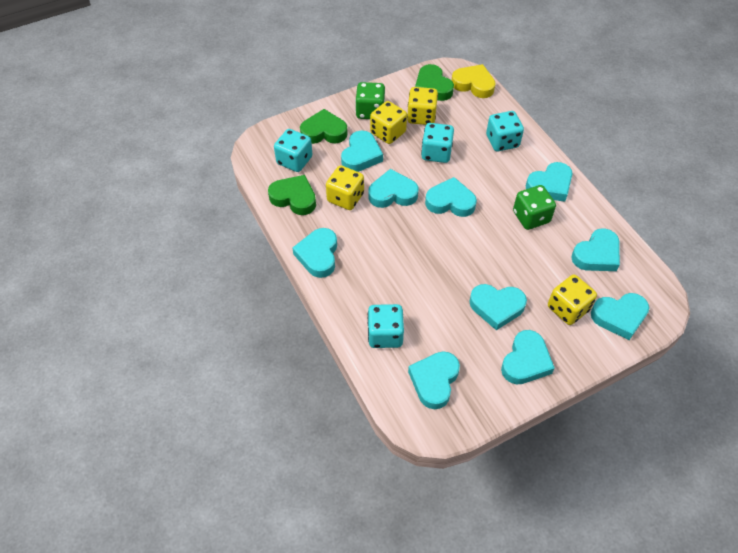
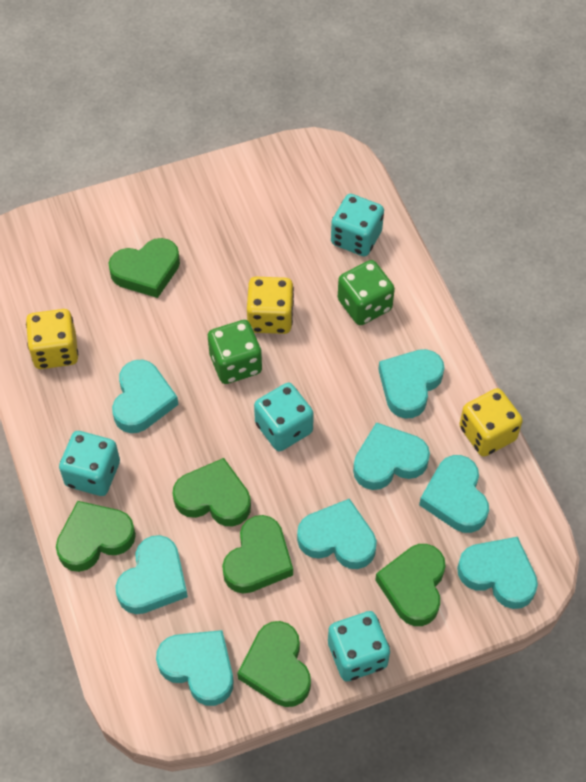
green heart: [268,175,316,215] [300,109,348,144] [415,64,454,101] = 3 -> [56,501,136,572] [108,238,180,298] [172,458,251,526] [222,515,293,594] [237,621,311,707] [375,544,446,626] = 6
turquoise heart: [292,228,337,278] [341,130,383,172] [368,169,419,208] [408,351,460,409] [425,177,477,217] [469,284,527,330] [501,330,555,385] [526,162,572,202] [571,228,620,271] [591,293,649,340] = 10 -> [112,360,178,433] [115,535,188,614] [156,630,233,706] [297,499,377,569] [353,422,430,490] [378,349,444,418] [419,455,489,533] [457,537,538,609] = 8
yellow dice: [326,165,364,210] [370,101,407,144] [407,87,438,125] [548,275,597,325] = 4 -> [26,309,78,369] [247,277,294,334] [459,388,523,457] = 3
yellow heart: [451,64,496,98] = 1 -> none = 0

